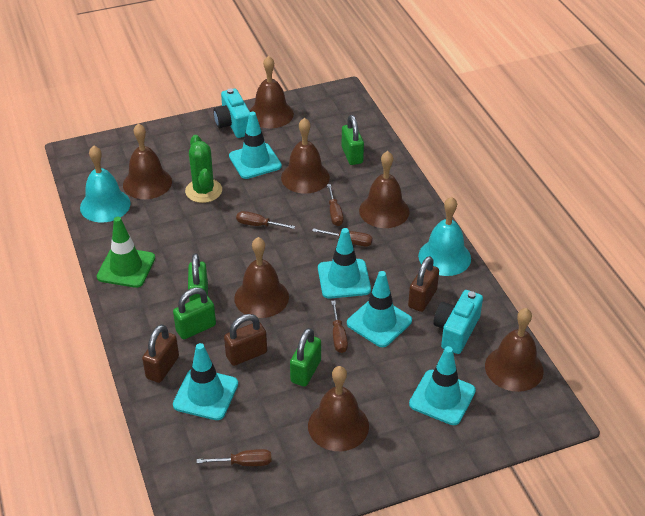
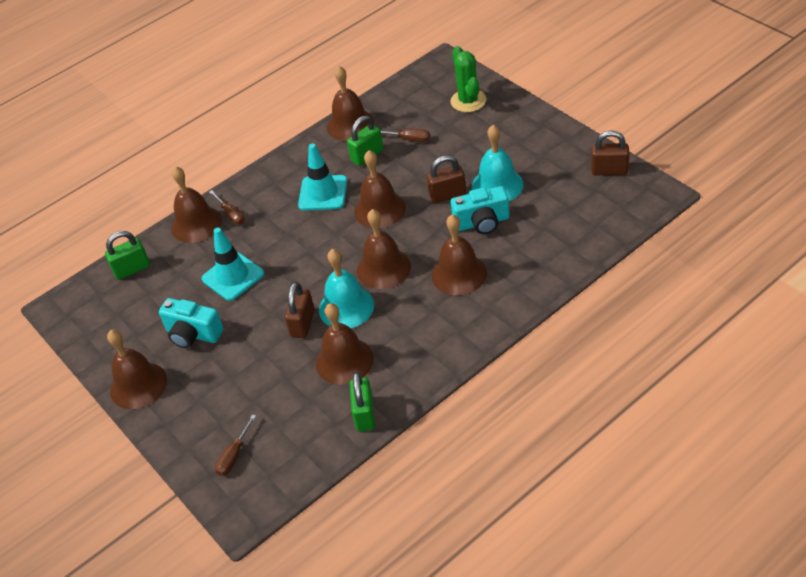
brown screwdriver: [197,449,272,466] [236,211,295,229] [312,228,373,246] [327,184,344,226] [331,301,348,353] = 5 -> [209,190,245,225] [215,414,256,476] [381,129,430,142] = 3
green padlock: [173,288,216,339] [188,253,208,301] [290,328,321,387] [342,115,364,165] = 4 -> [105,231,150,280] [347,116,383,166] [350,372,375,432] = 3
green traffic cone: [97,217,155,288] = 1 -> none = 0
turquoise traffic cone: [173,343,238,420] [229,112,282,179] [318,228,371,299] [347,271,412,347] [409,346,476,425] = 5 -> [202,227,264,301] [298,144,347,210] = 2

